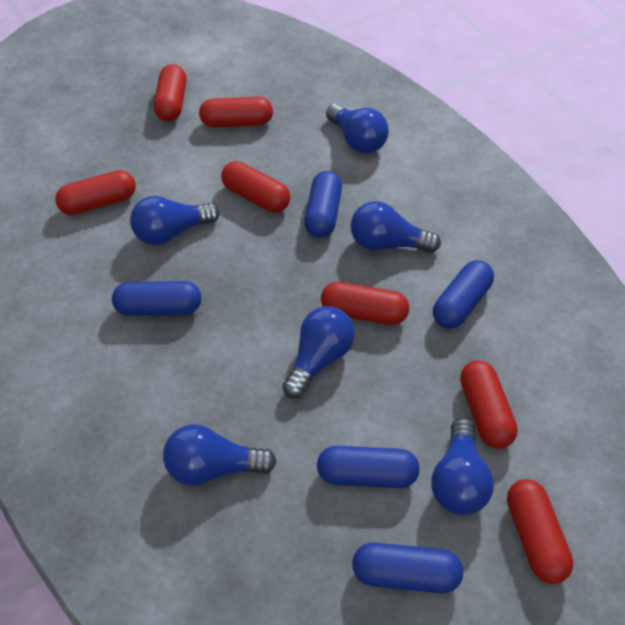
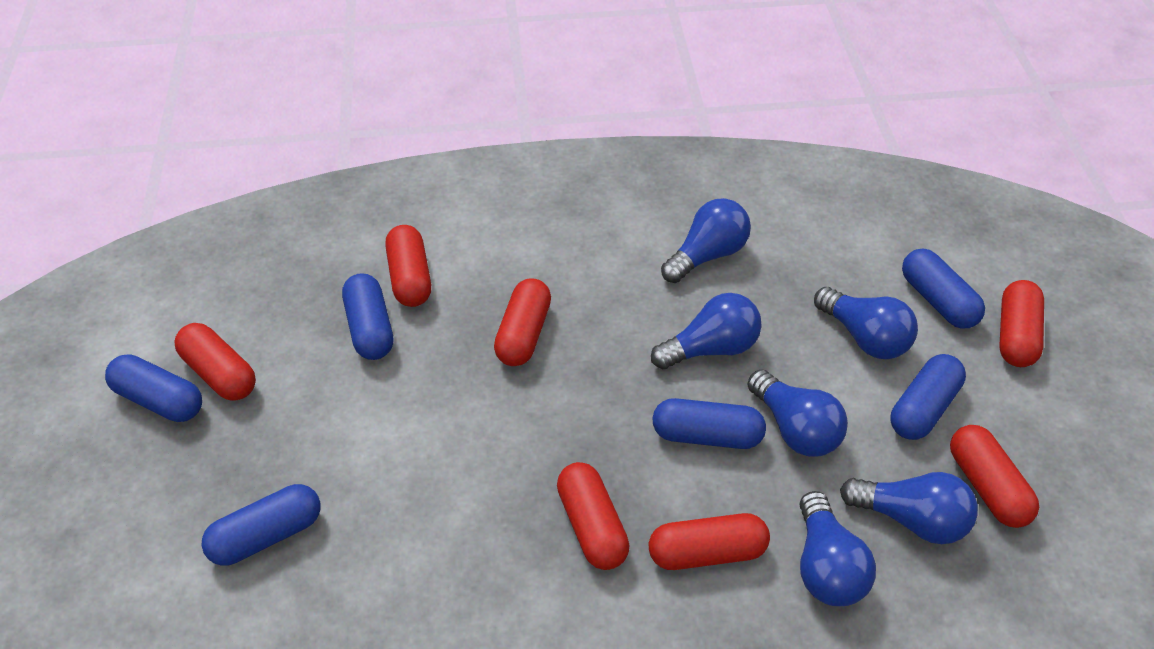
blue capsule: [112,281,201,316] [304,171,342,238] [317,446,420,488] [352,543,463,593] [433,260,494,329] = 5 -> [105,354,202,422] [202,484,321,566] [342,273,393,360] [652,398,766,449] [891,354,966,440] [902,249,985,329] = 6

